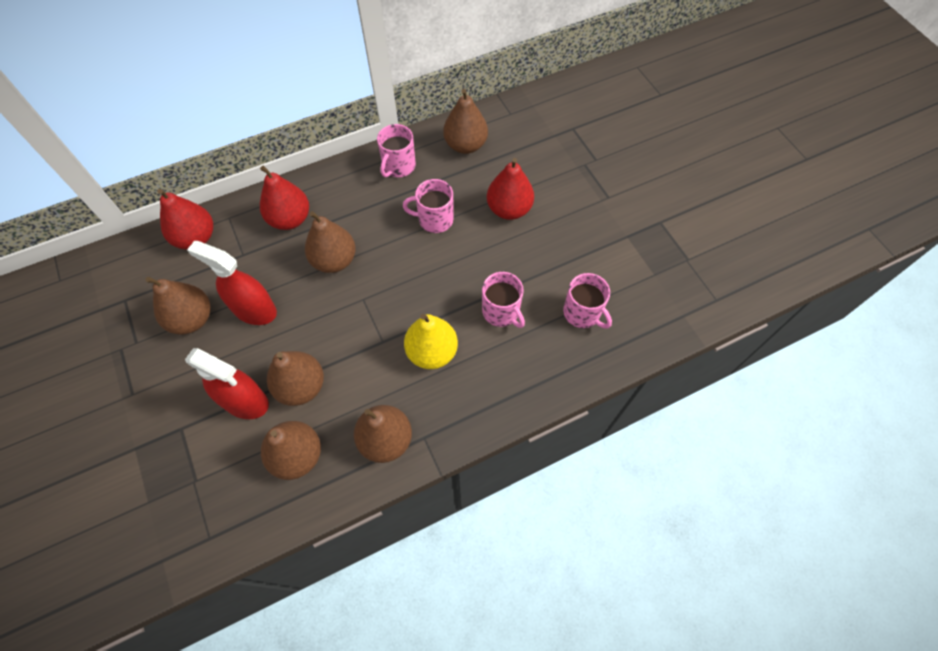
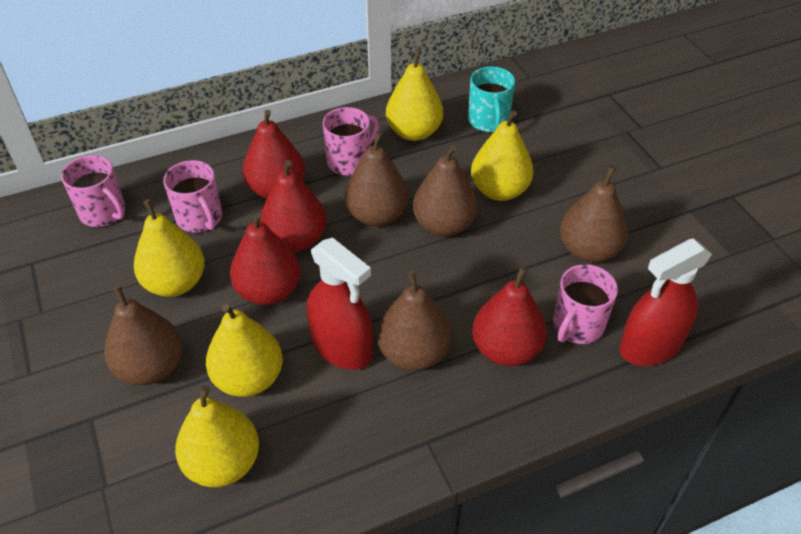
brown pear: [145,277,211,335] [261,421,321,480] [267,351,324,406] [305,211,356,273] [354,405,412,463] [443,89,488,154] = 6 -> [104,285,182,385] [345,132,409,227] [377,271,451,371] [413,145,477,237] [560,166,628,263] = 5
red pear: [158,189,213,250] [260,166,309,230] [487,158,534,220] = 3 -> [230,212,300,305] [243,110,305,199] [260,160,326,252] [472,267,547,366] = 4
turquoise mug: none = 0 -> [468,67,515,132] = 1
yellow pear: [404,314,458,369] = 1 -> [134,199,205,297] [175,385,259,487] [206,304,283,397] [386,49,443,141] [471,110,534,201] = 5

